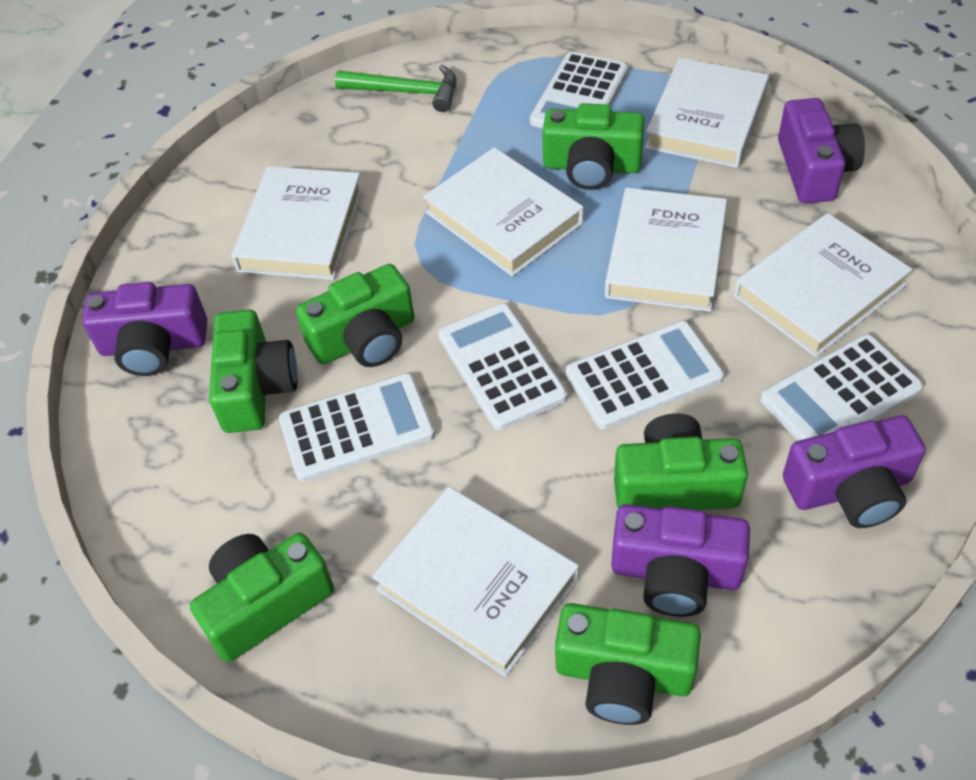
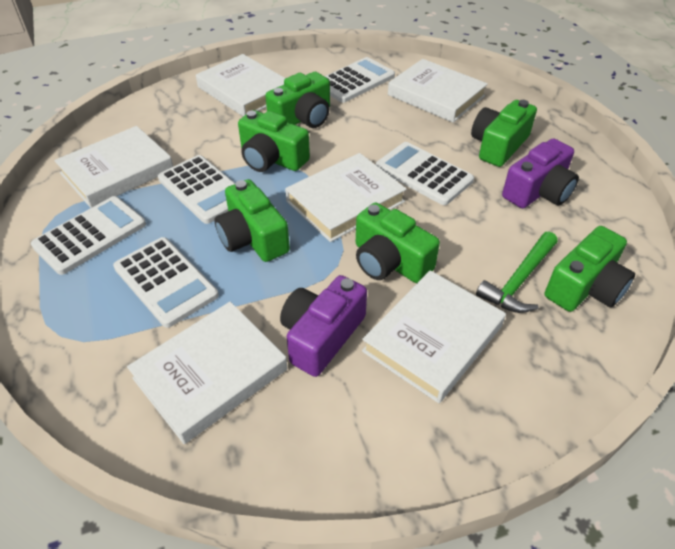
purple camera: [82,282,207,376] [611,504,750,617] [778,98,865,203] [783,415,926,528] = 4 -> [280,275,367,377] [502,138,579,208] = 2

